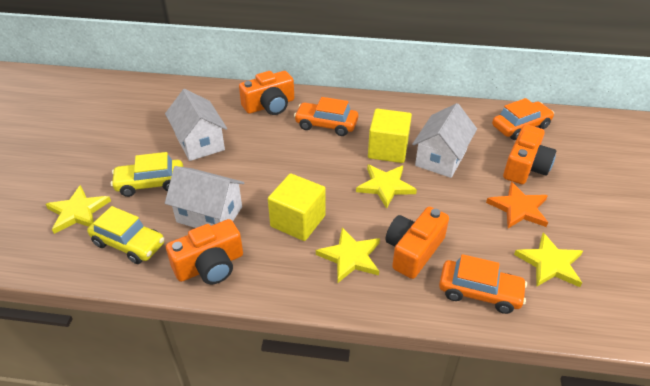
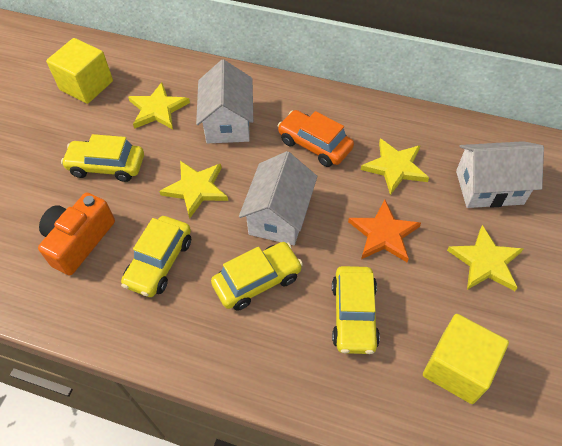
orange camera: [166,219,243,284] [239,71,294,115] [386,207,449,279] [503,125,556,184] = 4 -> [38,193,115,276] = 1
orange car: [294,97,358,136] [439,254,527,314] [492,98,554,140] = 3 -> [277,110,354,167] = 1
yellow car: [87,206,164,264] [111,152,183,197] = 2 -> [61,134,144,182] [121,216,191,297] [211,242,303,311] [332,266,380,354] = 4

